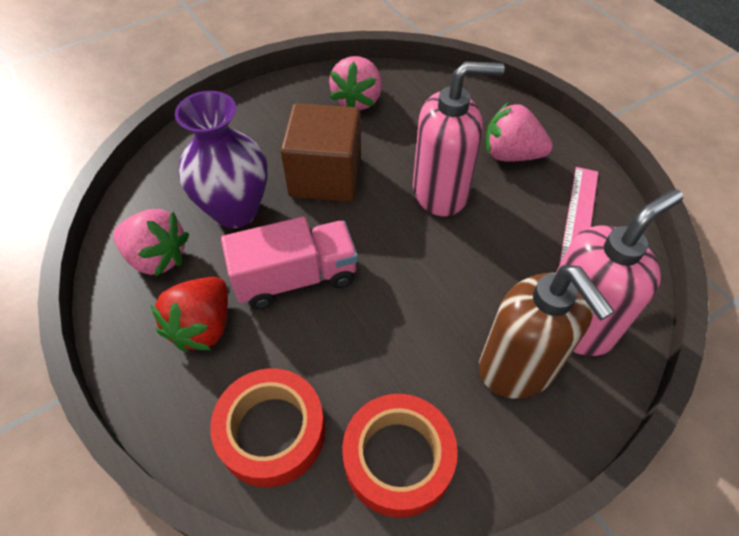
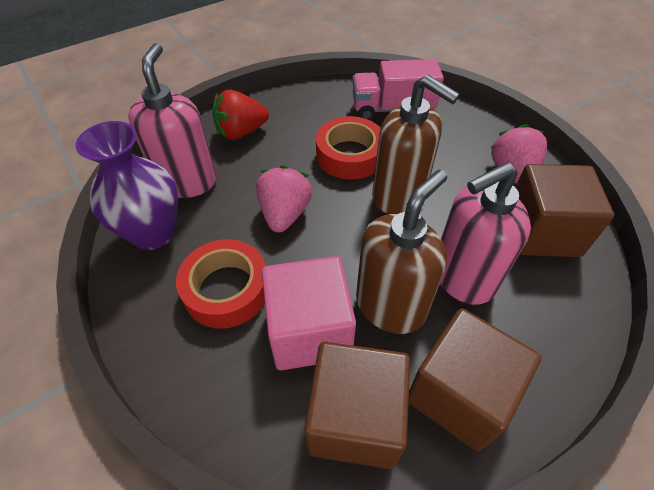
brown cube: [281,103,361,202] = 1 -> [304,342,410,469] [409,308,541,451] [515,164,614,257] = 3
brown soap dispenser: [479,265,615,399] = 1 -> [356,169,447,334] [372,75,460,214] = 2
pink cube: none = 0 -> [262,256,356,370] = 1
pink ruler: [559,167,598,265] = 1 -> none = 0
pink strawberry: [113,209,189,277] [329,56,382,110] [485,102,553,162] = 3 -> [256,165,312,232] [491,124,547,184] = 2

